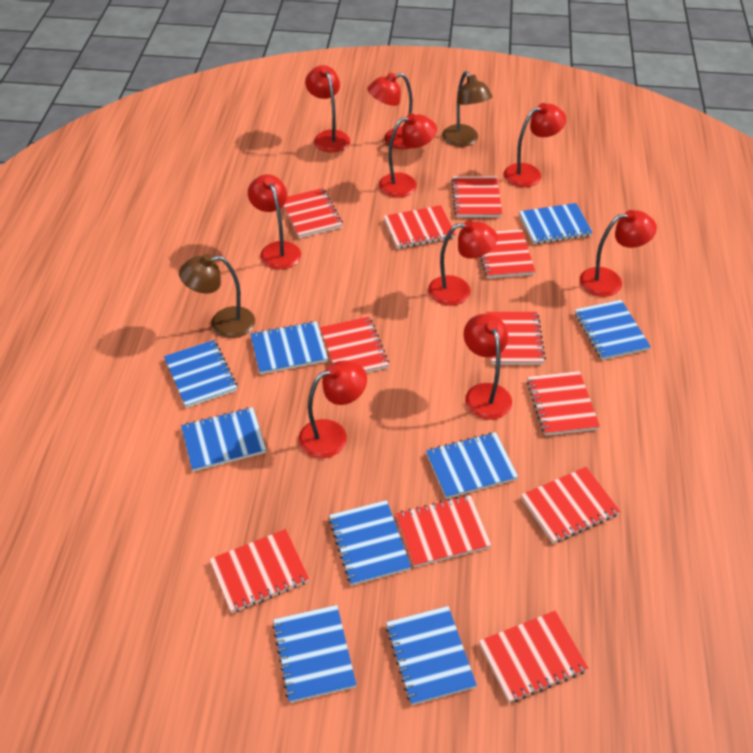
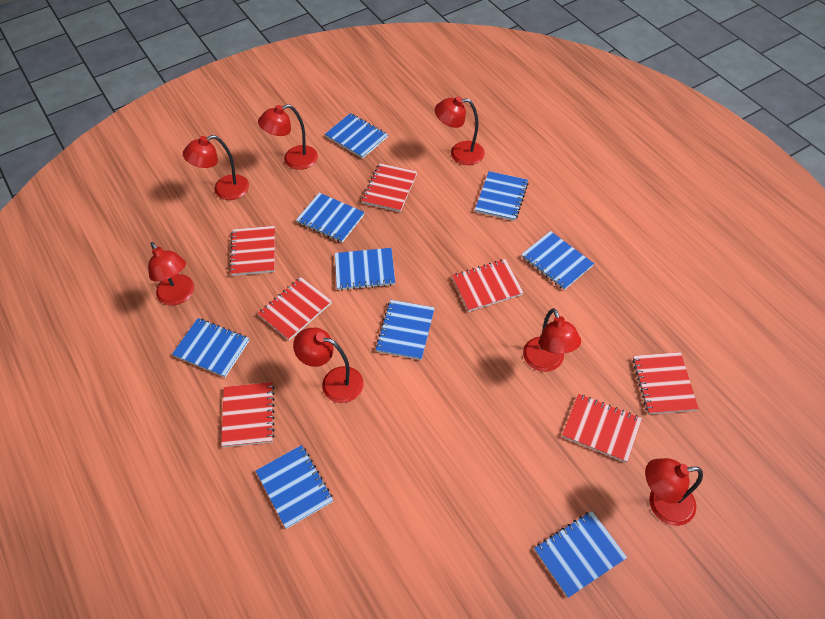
brown lamp: [179,254,255,338] [442,71,493,147] = 2 -> none = 0
red lamp: [248,174,301,269] [299,360,367,458] [305,65,350,152] [367,73,413,149] [379,114,437,198] [428,220,498,306] [464,314,512,420] [504,103,566,187] [580,210,657,297] = 9 -> [148,242,194,305] [183,135,249,200] [258,104,318,170] [293,328,364,403] [435,96,485,165] [523,308,581,372] [645,458,703,526] = 7
red notebook: [209,529,309,613] [283,188,343,238] [320,316,389,373] [384,205,456,249] [396,495,491,567] [451,176,502,217] [479,611,589,703] [481,229,535,278] [486,311,546,365] [521,467,620,543] [527,371,600,436] = 11 -> [221,382,275,447] [229,226,275,276] [257,277,332,340] [362,163,417,212] [452,259,524,312] [562,394,642,463] [632,352,699,415] = 7

